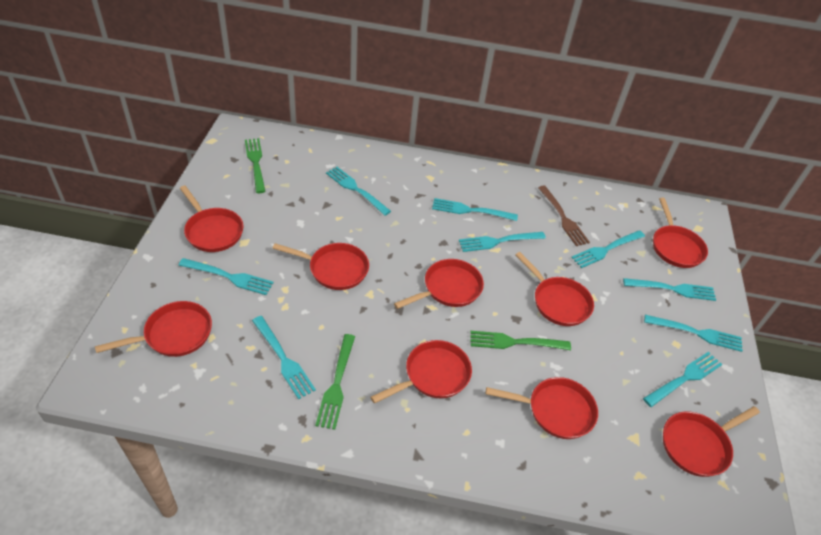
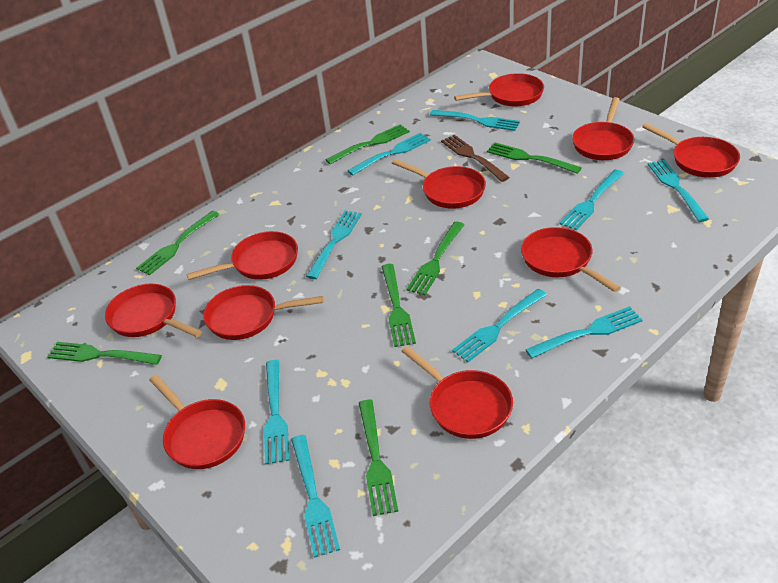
green fork: [245,138,266,193] [315,334,355,430] [470,331,571,350] = 3 -> [47,342,162,365] [136,211,220,275] [325,124,410,164] [359,400,398,516] [382,264,416,347] [406,222,464,295] [487,143,582,174] = 7
red pan: [95,301,212,357] [180,185,244,252] [272,243,369,290] [371,340,472,403] [394,259,484,309] [486,377,598,439] [516,252,594,326] [653,198,708,268] [663,406,760,477] = 9 -> [105,284,202,337] [149,375,245,469] [187,231,298,280] [203,285,323,340] [392,159,486,209] [402,346,513,439] [454,73,544,106] [521,227,621,292] [572,97,634,160] [642,123,740,178] = 10

